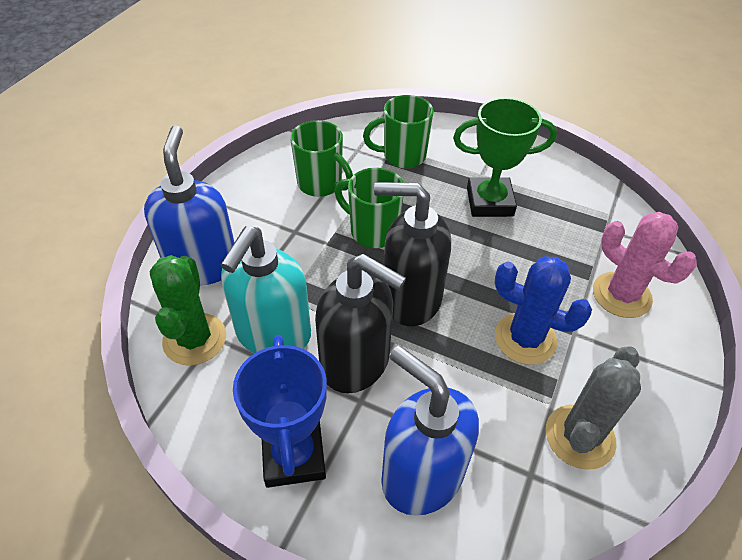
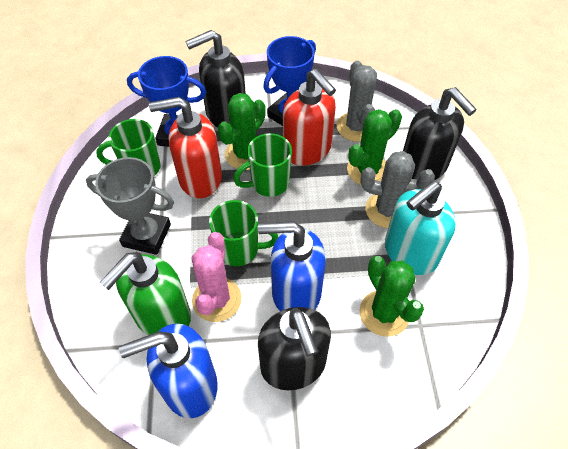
black soap dispenser: [315,254,406,393] [374,182,451,326] = 2 -> [185,30,246,127] [258,307,331,390] [403,87,477,180] = 3
blue cactus: [494,256,592,365] = 1 -> none = 0
blue trophy: [233,335,327,488] = 1 -> [127,56,206,147] [263,36,316,126] = 2
green cactus: [150,255,226,366] = 1 -> [218,93,266,170] [347,109,402,185] [360,256,424,337] = 3
green soap dispenser: none = 0 -> [100,252,191,335] = 1
green trophy: [453,98,557,217] = 1 -> none = 0
grey cactus: [546,346,641,470] = 1 -> [337,60,377,142] [360,151,435,228] = 2
grey trophy: none = 0 -> [86,157,174,255] = 1
red soap dispenser: none = 0 -> [149,97,222,198] [283,69,336,166] = 2

